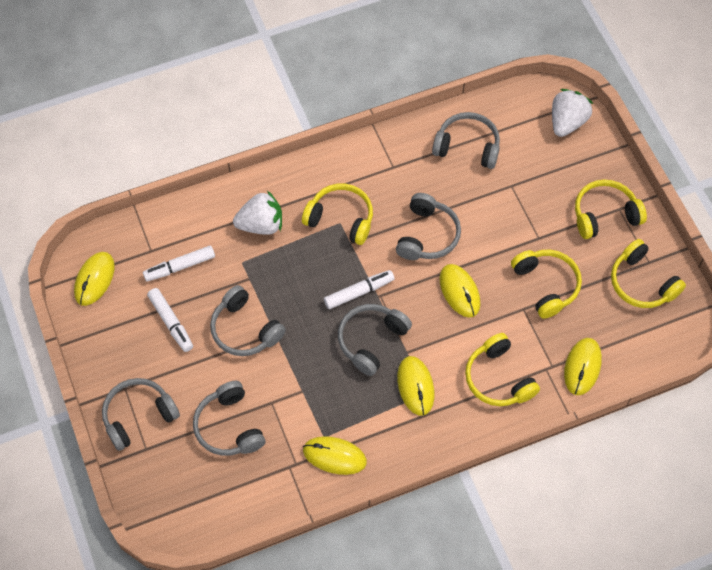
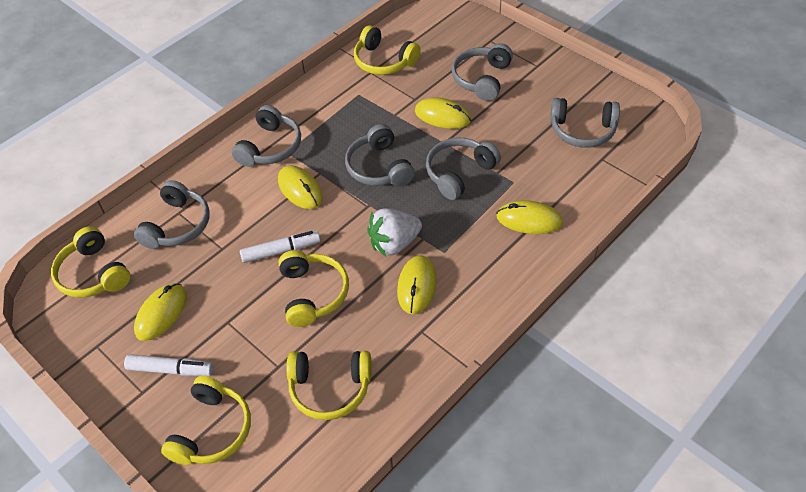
white marker: [143,246,215,282] [147,288,193,352] [324,270,394,309] = 3 -> [124,354,213,376] [240,231,320,263] = 2
white strawberry: [233,191,282,235] [552,89,593,137] = 2 -> [367,208,422,256] = 1

